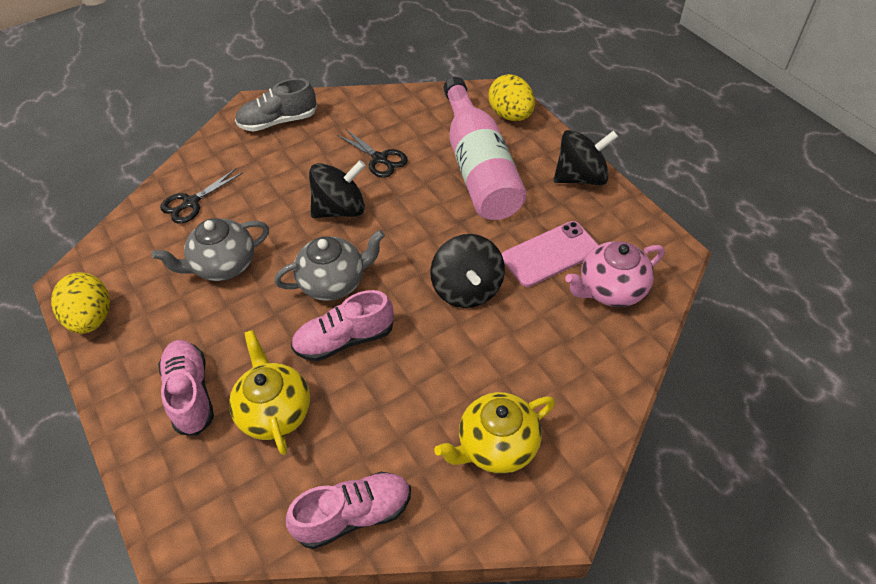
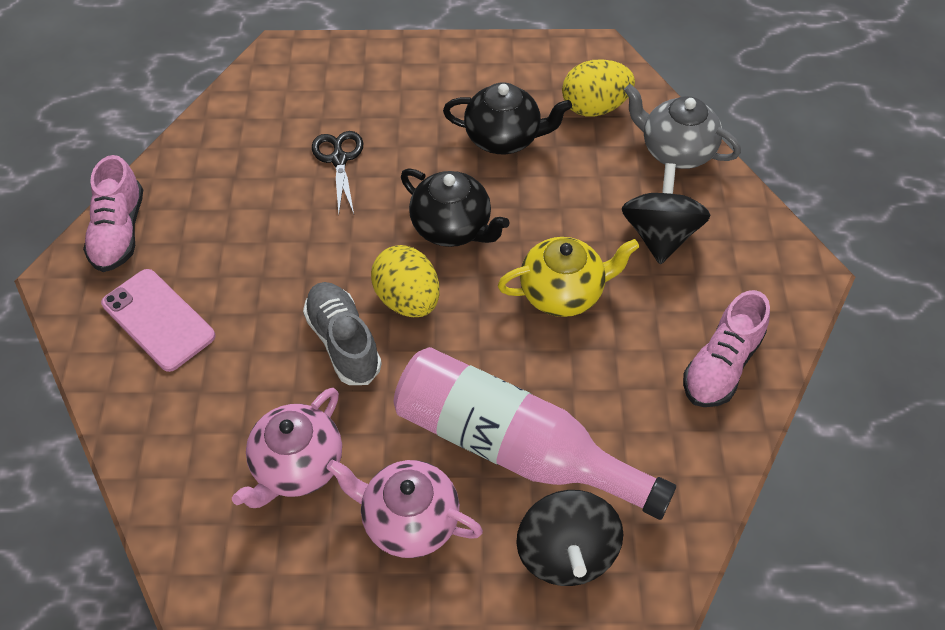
black scissors: [160,168,243,224] [337,129,408,177] = 2 -> [312,131,363,214] = 1
black spinning top: [309,160,365,218] [430,234,505,308] [554,130,618,185] = 3 -> [516,490,623,586] [622,163,711,264] = 2
black teapot: none = 0 -> [401,168,510,247] [443,82,572,154] = 2
grey teapot: [152,218,269,281] [274,230,385,301] = 2 -> [624,84,741,169] = 1
pink shoe: [158,340,214,436] [286,472,411,549] [291,290,394,361] = 3 -> [83,155,143,272] [683,290,770,407] = 2
pink teapot: [565,241,665,307] = 1 -> [232,388,342,508] [326,459,483,558] = 2
yellow teapot: [229,330,310,455] [434,392,555,474] = 2 -> [498,237,639,317] = 1

